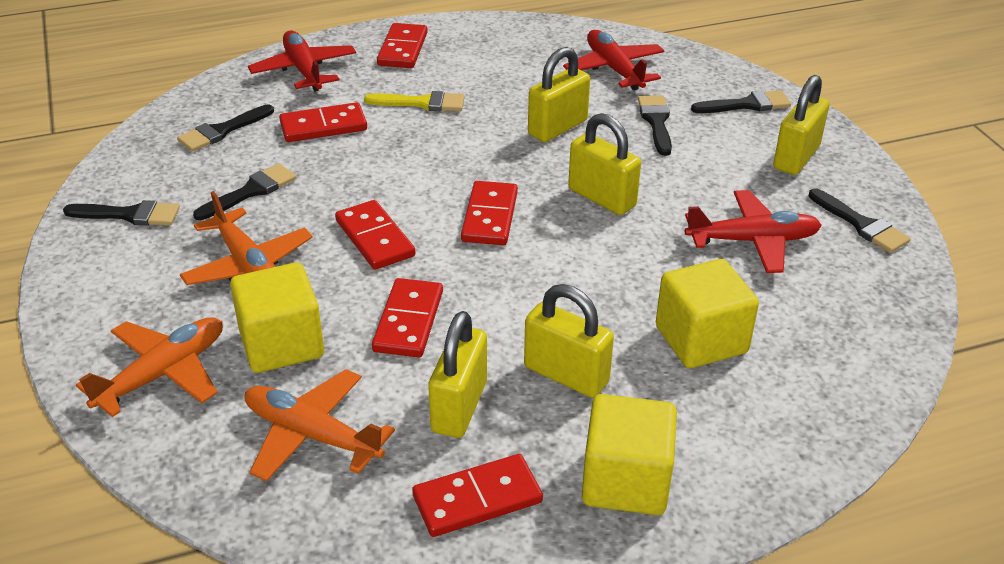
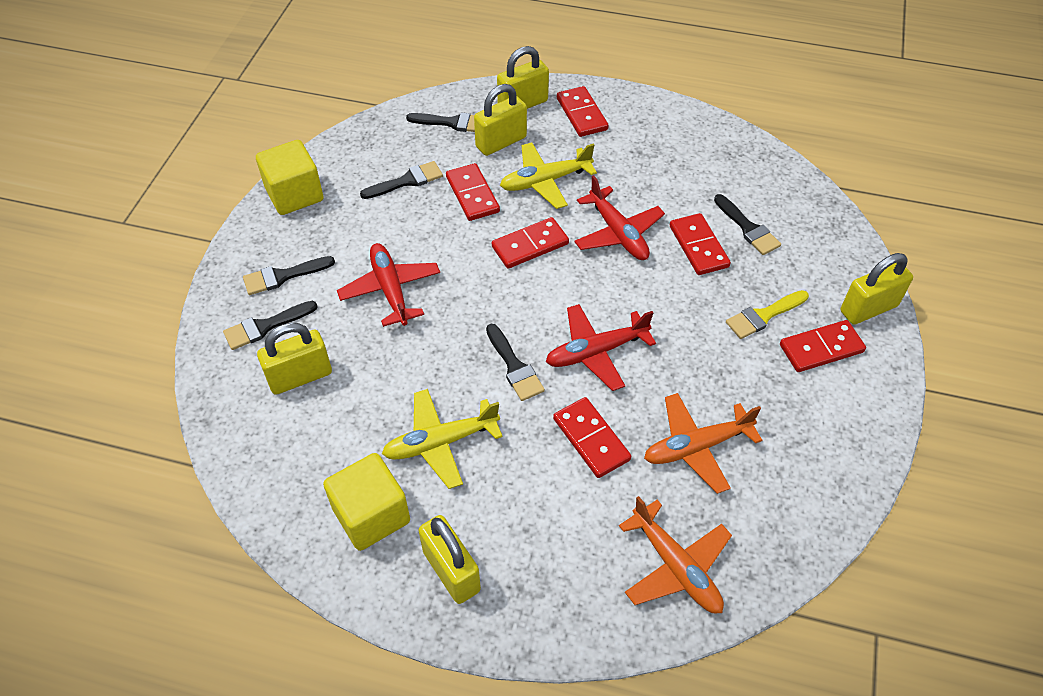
orange plane: [76,317,223,417] [180,191,313,285] [245,369,395,482] = 3 -> [619,496,732,613] [644,393,763,494] = 2
yellow cube: [230,262,324,373] [582,394,677,515] [656,259,759,368] = 3 -> [256,140,323,215] [323,453,410,551] = 2
yellow plane: none = 0 -> [382,389,503,489] [500,142,597,209] = 2

